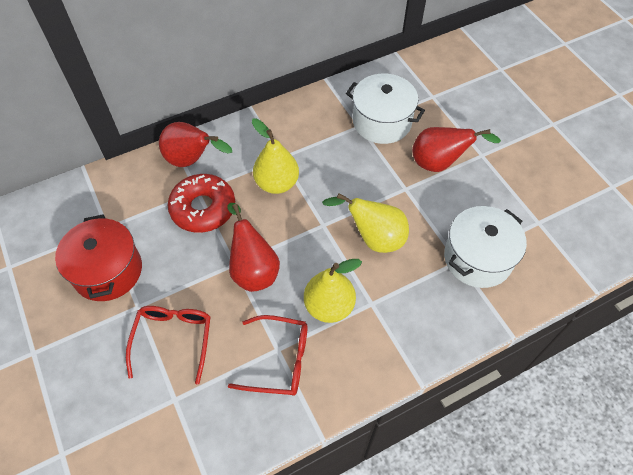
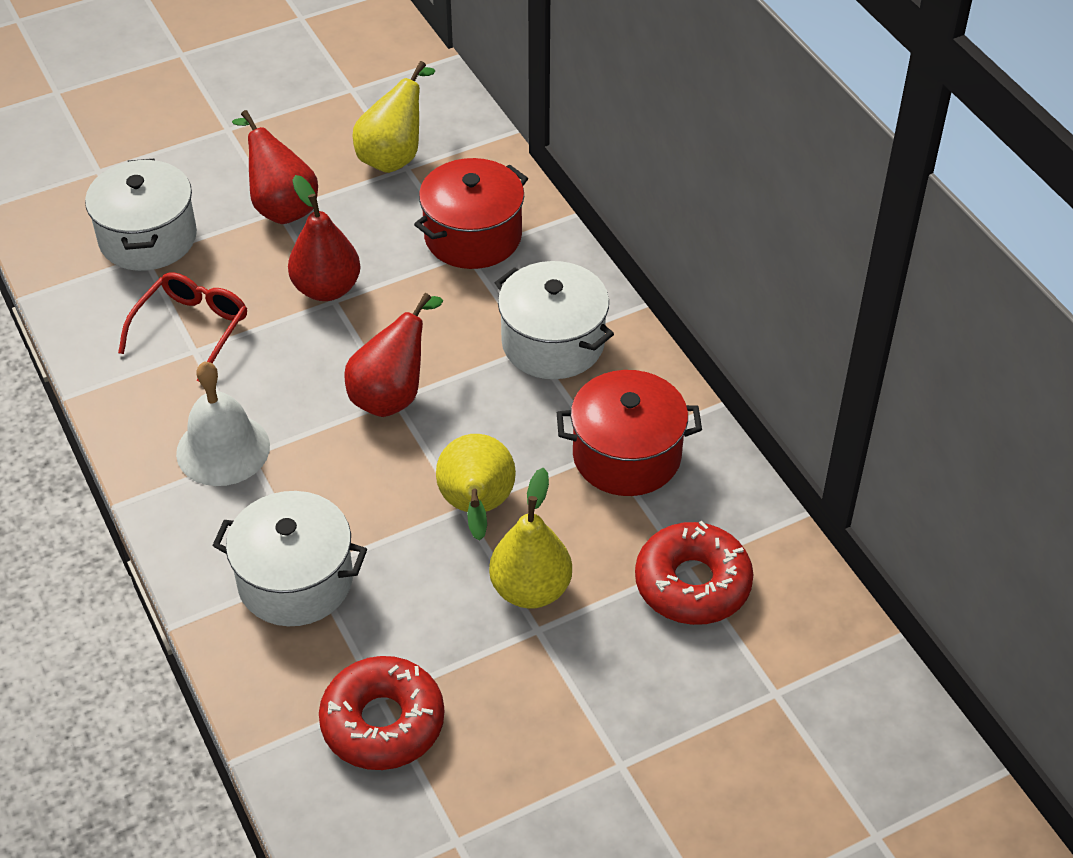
red donut: [168,174,235,233] = 1 -> [319,656,444,770] [635,521,753,625] = 2
red glasses: [126,306,211,385] [228,315,308,396] = 2 -> [118,272,247,382] = 1
red pot: [55,214,142,301] = 1 -> [414,158,528,269] [557,370,702,496] = 2
white bell: none = 0 -> [176,361,270,486] = 1
white pot: [346,74,425,144] [444,206,527,288] = 2 -> [85,159,197,271] [212,491,367,626] [495,261,614,379] = 3

